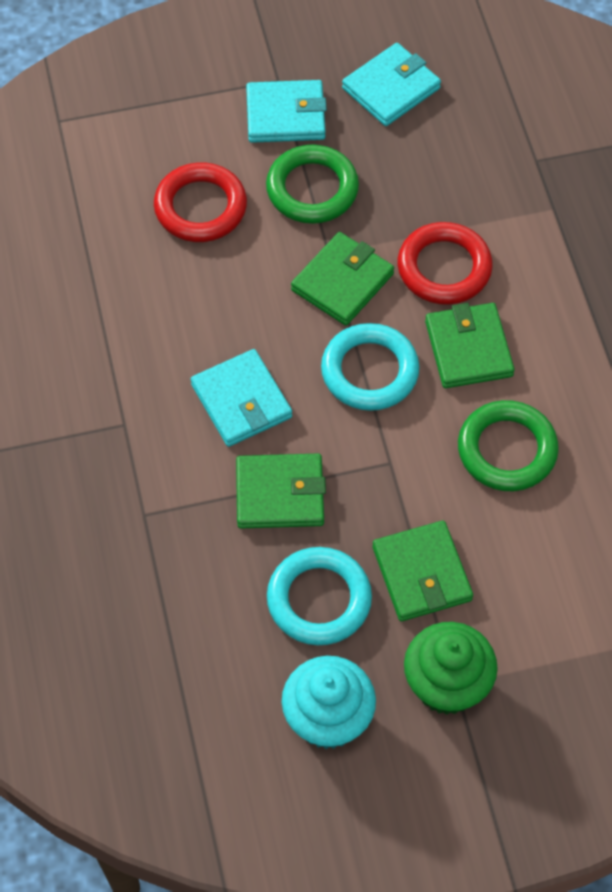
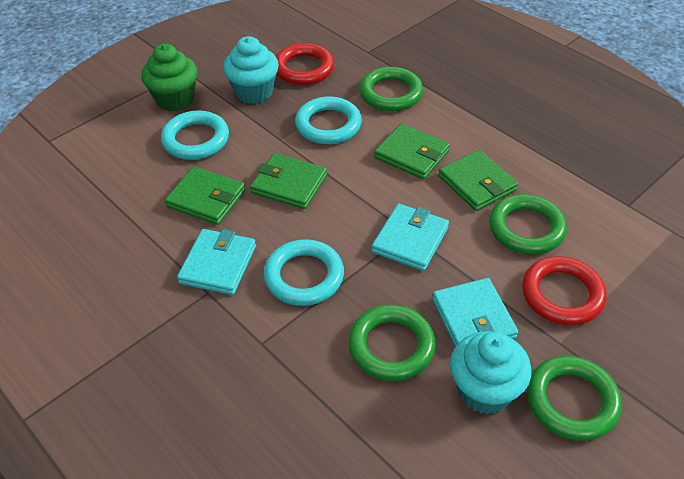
green ring: [266,144,359,224] [458,400,559,491] = 2 -> [348,305,436,381] [359,67,423,111] [489,194,567,254] [527,356,622,441] = 4
turquoise cupcake: [282,656,376,749] = 1 -> [223,36,279,104] [450,331,531,414] = 2
turquoise ring: [267,547,372,645] [321,323,420,411] = 2 -> [161,110,229,160] [264,239,344,306] [295,96,362,144] = 3

